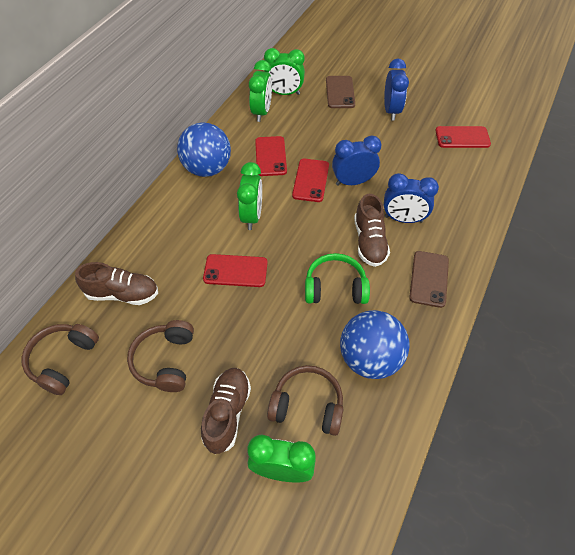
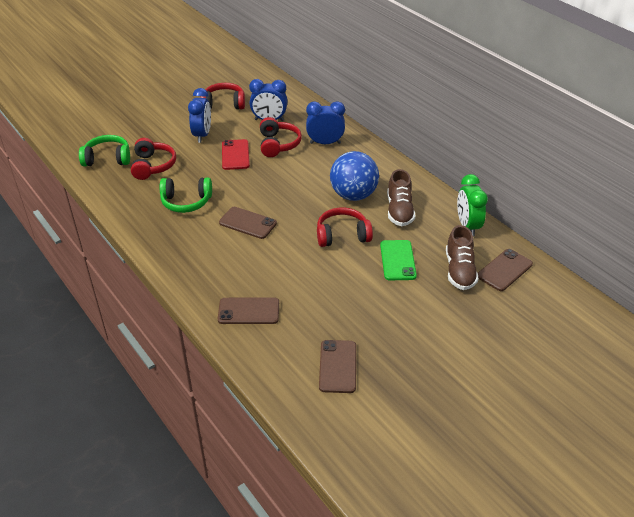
blue ball: [177,122,231,177] [340,310,410,379] = 2 -> [330,151,379,201] = 1
brown headphones: [22,324,99,395] [127,320,194,392] [267,365,343,436] = 3 -> none = 0
brown phone: [326,76,355,108] [409,251,449,308] = 2 -> [218,298,279,324] [219,207,277,239] [319,340,356,393] [478,249,533,291] = 4
brown shoe: [75,262,158,305] [201,368,251,454] [354,194,390,267] = 3 -> [387,169,415,226] [446,225,479,290] = 2
green clock: [237,162,262,230] [247,434,316,483] [249,60,272,122] [264,48,305,95] = 4 -> [457,174,488,237] = 1
green headphones: [305,253,370,304] = 1 -> [79,135,130,166] [159,178,212,213] = 2
green phone: none = 0 -> [380,240,417,280] = 1
red headphones: none = 0 -> [131,138,176,180] [200,83,245,109] [260,117,302,157] [317,207,373,247] = 4
red phone: [203,254,268,287] [255,136,287,176] [292,159,329,202] [435,126,491,148] = 4 -> [222,139,250,170] = 1

